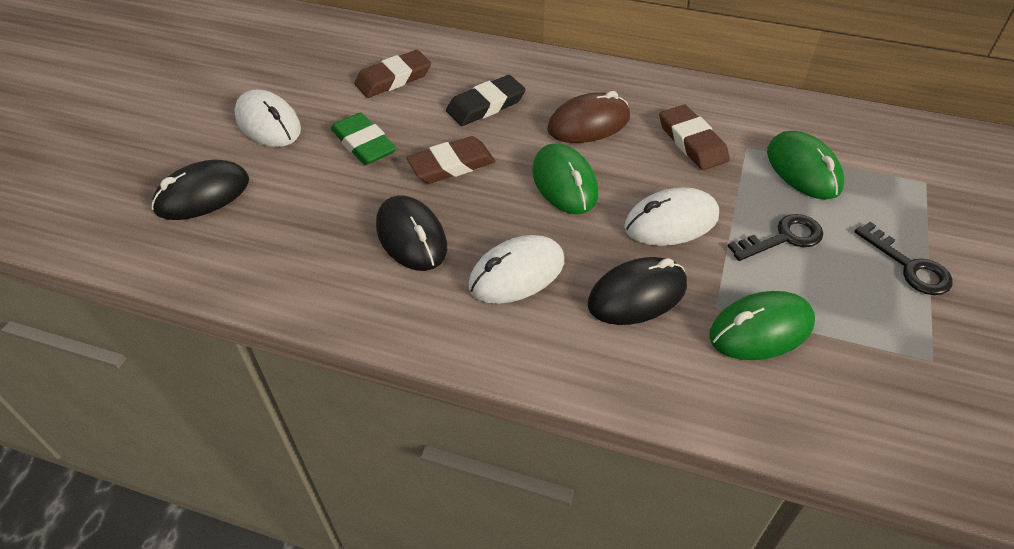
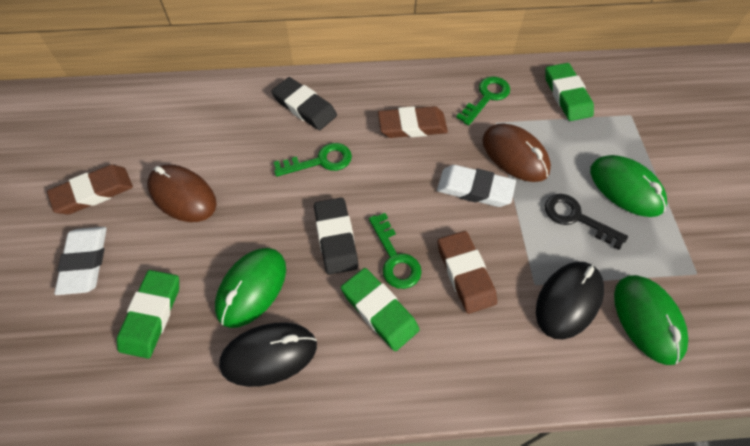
black eraser: [446,75,526,126] = 1 -> [271,77,337,130] [314,198,359,275] = 2
black key: [728,214,823,261] [854,222,953,295] = 2 -> [545,194,628,250] = 1
black mouse: [152,160,249,220] [376,195,447,271] [588,257,687,325] = 3 -> [219,322,317,387] [536,262,604,339] = 2
brown mouse: [547,91,630,143] = 1 -> [147,165,217,222] [482,123,551,182] = 2
green eraser: [331,112,396,165] = 1 -> [117,270,179,359] [341,268,420,351] [545,63,594,121] = 3
green key: none = 0 -> [274,143,352,177] [369,213,421,289] [456,76,510,126] = 3
white eraser: none = 0 -> [54,227,107,295] [437,165,516,207] = 2
white mouse: [234,89,301,147] [468,235,564,304] [624,187,719,246] = 3 -> none = 0

